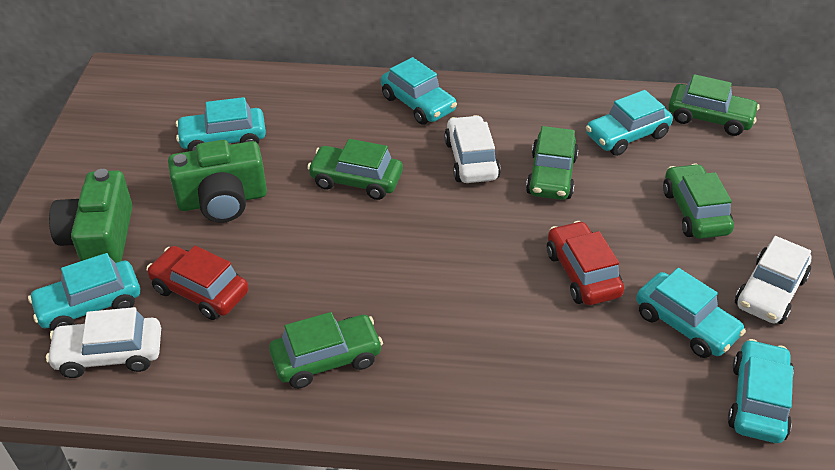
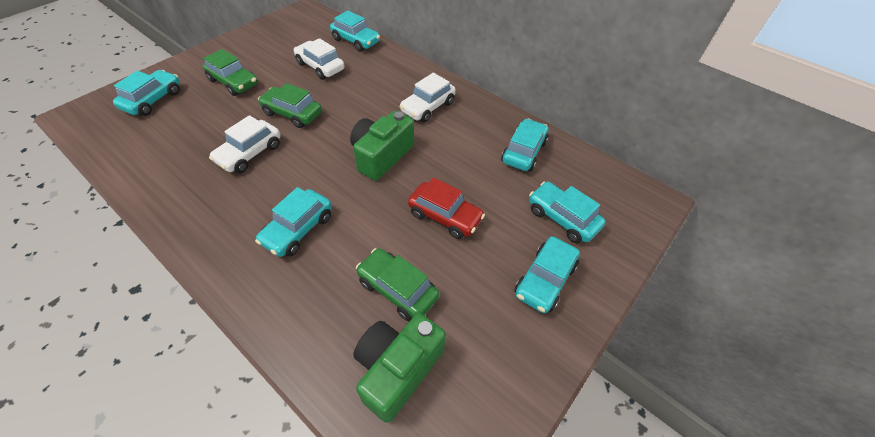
green car: [269,312,383,389] [307,139,403,200] [526,126,579,200] [663,164,734,239] [668,74,759,136] = 5 -> [203,49,258,96] [258,83,322,128] [356,248,439,321] = 3
red car: [146,246,249,320] [547,221,624,305] = 2 -> [408,177,485,239] = 1

